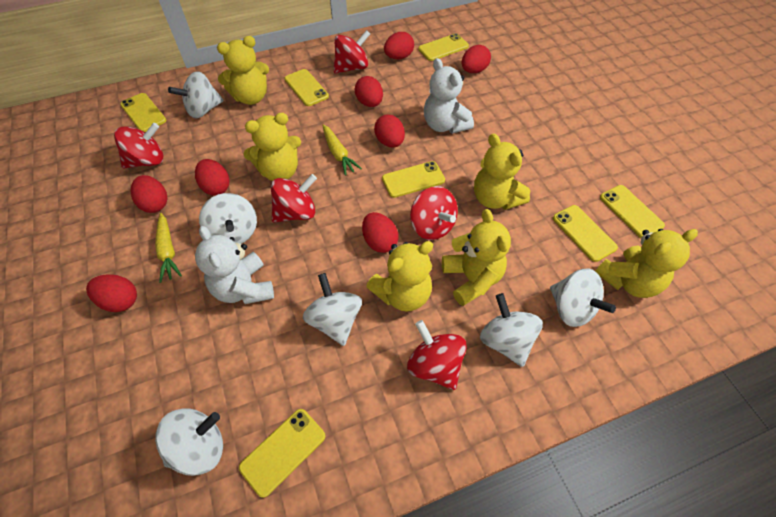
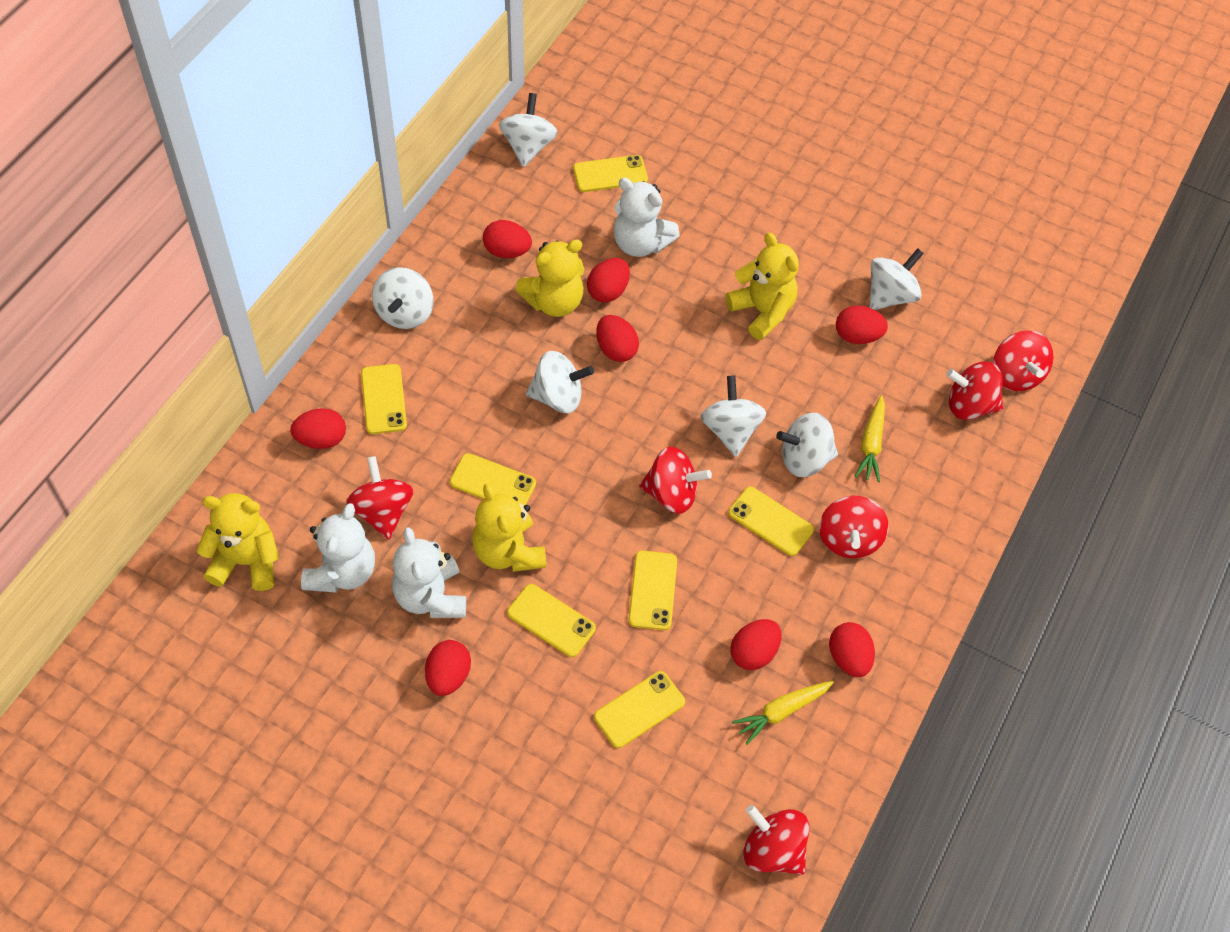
red spinning top: [114,123,163,168] [271,174,317,223] [334,30,370,74] [407,320,467,390] [410,186,458,240] = 5 -> [346,456,414,540] [639,447,712,514] [743,805,809,875] [819,496,889,558] [946,362,1003,420] [993,331,1053,392] = 6
white teddy bear: [195,226,274,304] [424,58,474,134] = 2 -> [301,503,375,593] [392,527,466,618] [613,178,680,257] = 3
yellow teddy bear: [217,36,269,105] [244,113,301,181] [366,241,433,312] [442,209,511,306] [474,133,530,210] [595,229,698,298] = 6 -> [196,493,279,591] [472,483,546,572] [515,239,585,317] [726,233,799,340] = 4

